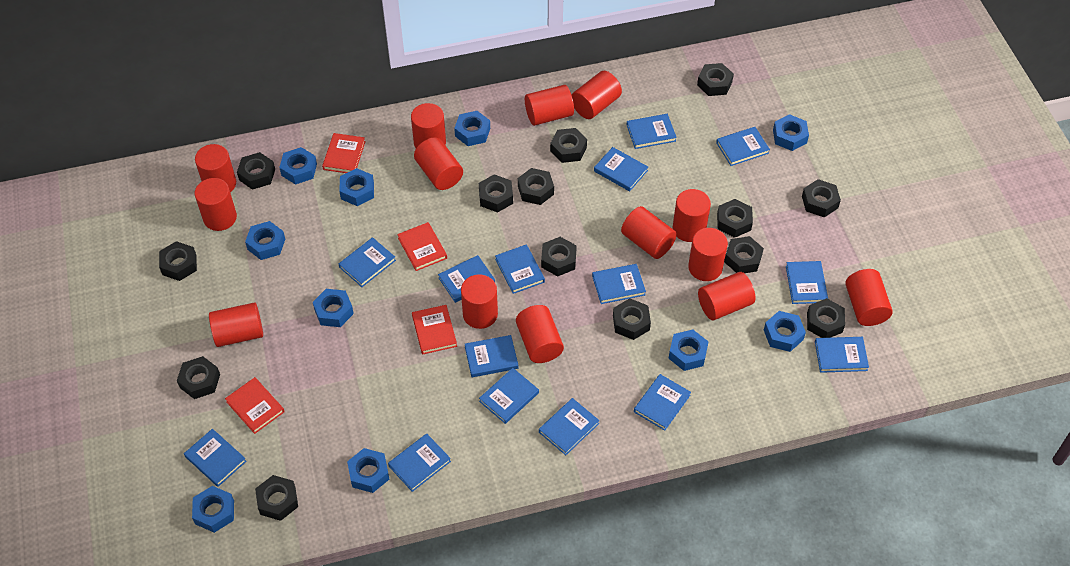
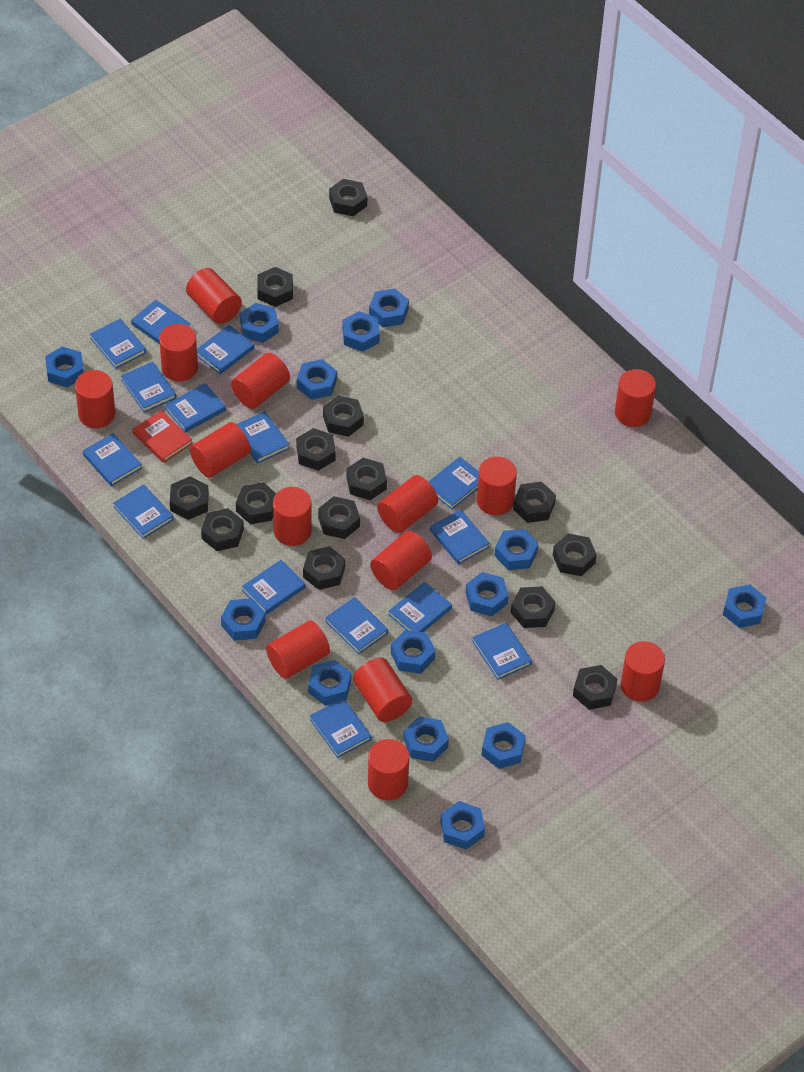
blue nut: [192,486,234,533] [245,221,285,260] [279,147,317,185] [313,289,354,327] [339,168,374,206] [347,448,389,493] [454,111,490,146] [668,330,709,371] [764,311,806,352] [773,114,809,151] = 10 -> [45,347,84,388] [221,598,266,641] [240,303,279,343] [297,359,337,400] [308,660,351,706] [342,311,380,352] [369,289,409,327] [391,630,435,674] [403,716,449,762] [440,801,485,850] [465,572,509,616] [482,722,526,769] [495,529,539,570] [723,585,766,628] = 14
red book: [225,377,285,434] [322,133,366,173] [397,222,447,271] [412,305,457,355] = 4 -> [133,410,193,463] = 1

